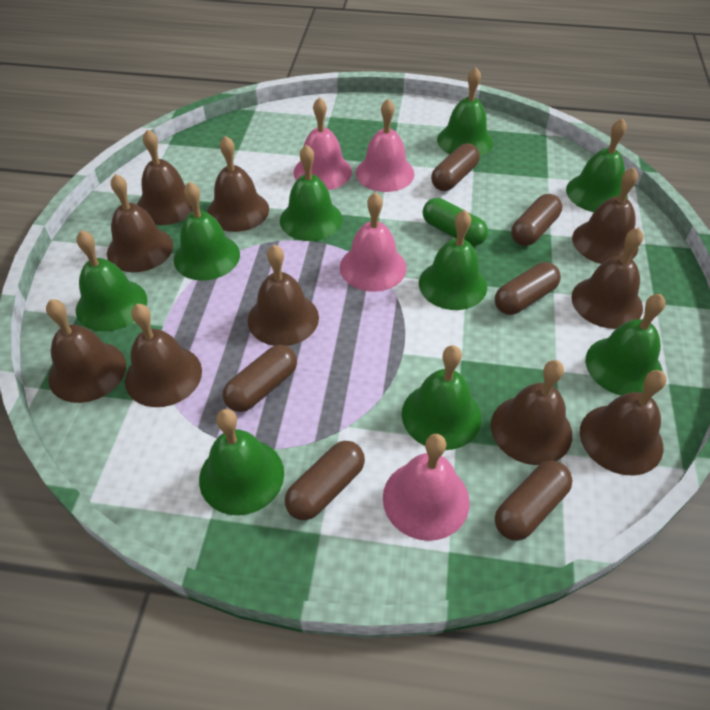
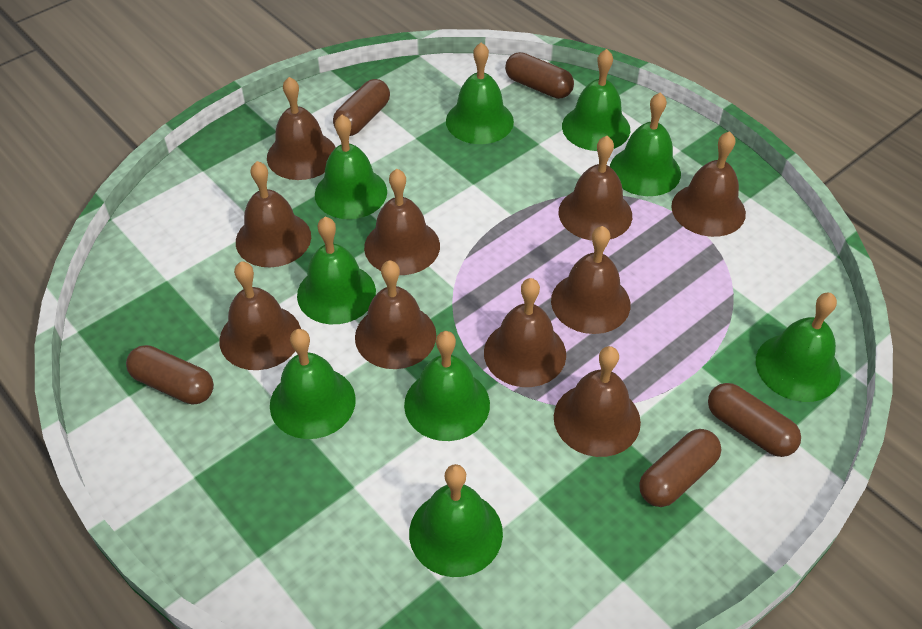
brown capsule: [223,345,297,412] [285,441,365,520] [431,144,480,191] [495,262,561,315] [495,461,573,541] [511,194,562,246] = 6 -> [126,345,214,405] [333,79,390,136] [505,52,574,99] [639,429,721,507] [708,383,801,457] = 5
green capsule: [423,198,488,246] = 1 -> none = 0
pink bell: [293,97,352,190] [340,192,407,292] [356,99,415,192] [383,434,470,541] = 4 -> none = 0

